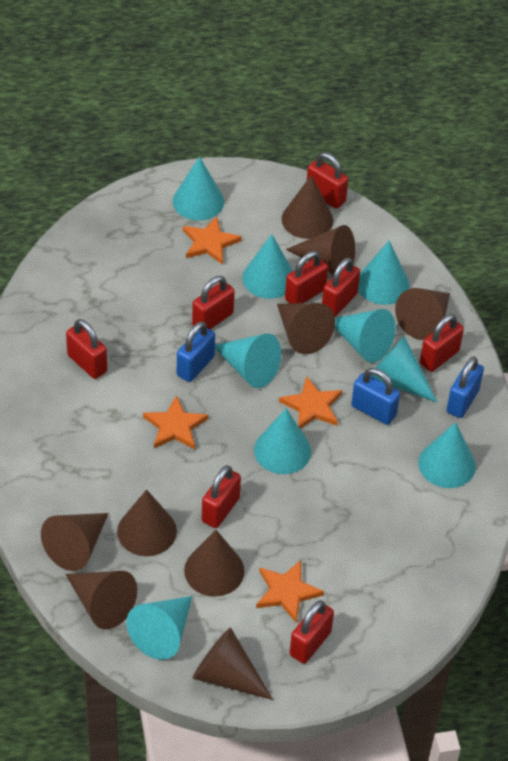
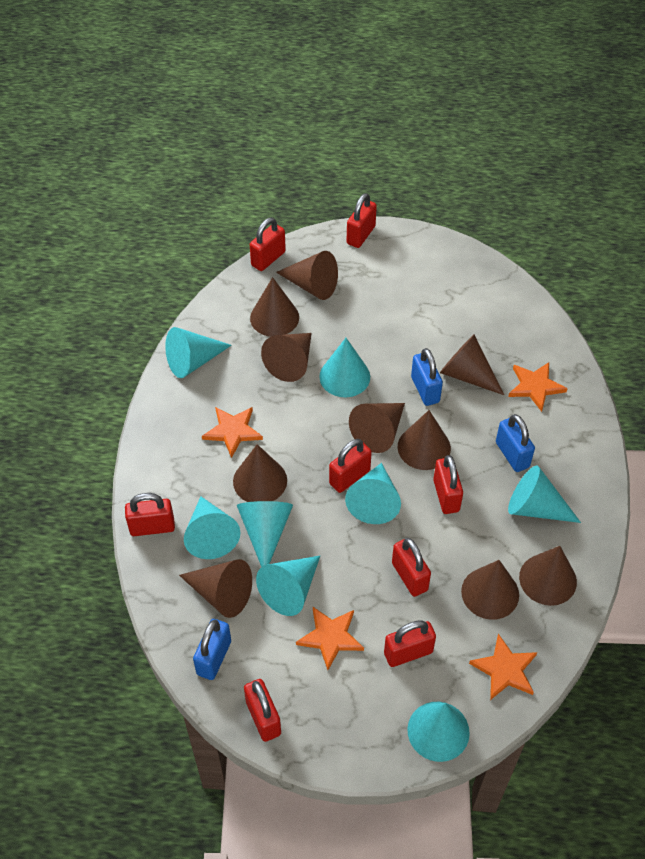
brown cone: [41,513,109,571] [65,571,137,629] [117,489,177,556] [184,530,245,597] [193,628,273,700] [277,303,335,354] [282,175,333,239] [286,225,355,275] [395,288,450,340] = 9 -> [179,559,252,618] [233,444,287,502] [250,277,299,337] [261,333,312,382] [276,251,338,300] [349,403,405,453] [398,410,451,470] [440,335,504,395] [461,560,519,620] [519,546,577,606] = 10
turquoise cone: [127,596,192,660] [173,156,224,220] [215,333,281,388] [242,234,293,299] [254,408,311,474] [335,309,396,363] [358,241,410,305] [371,336,437,402] [418,422,476,488] = 9 -> [165,327,232,378] [184,496,240,559] [237,501,293,567] [256,556,320,616] [319,338,370,397] [345,463,401,524] [407,702,470,762] [508,466,581,523] = 8

